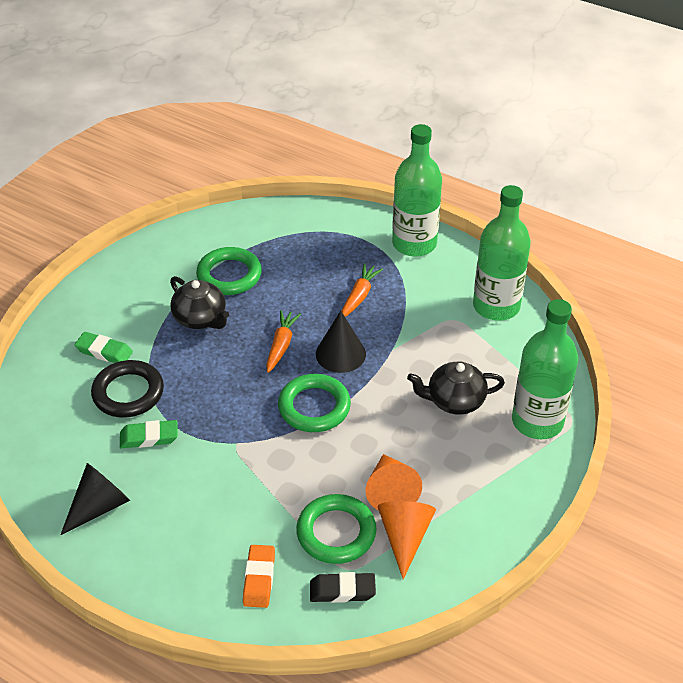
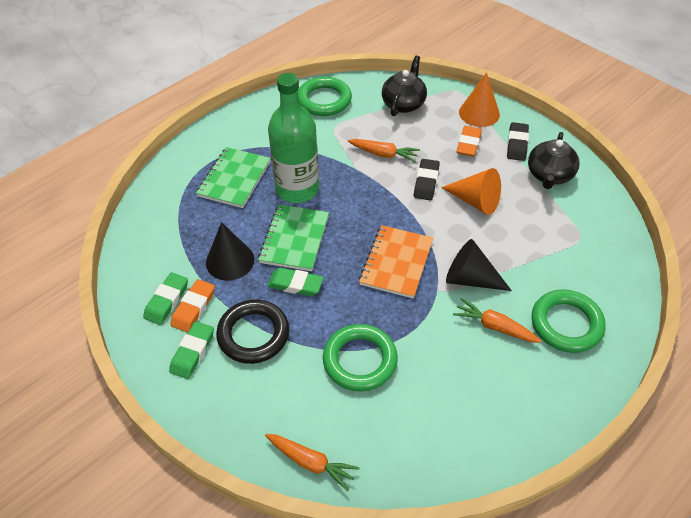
black eraser: [310,572,376,603] = 1 -> [414,159,440,200] [507,122,529,161] = 2
green bottle: [392,124,442,257] [473,185,531,321] [512,299,578,439] = 3 -> [268,73,319,203] = 1
green eraser: [75,332,133,363] [120,420,178,448] = 2 -> [143,273,188,325] [169,321,214,379] [267,268,324,296] = 3
green notebook: none = 0 -> [196,147,271,208] [258,205,329,271] = 2
orange carrot: [266,310,301,373] [342,263,383,317] = 2 -> [265,434,360,491] [348,139,420,162] [453,298,542,343] = 3
orange eraser: [243,545,275,608] = 1 -> [170,279,215,332] [456,126,482,157] = 2
orange notebook: none = 0 -> [359,225,433,299] = 1

